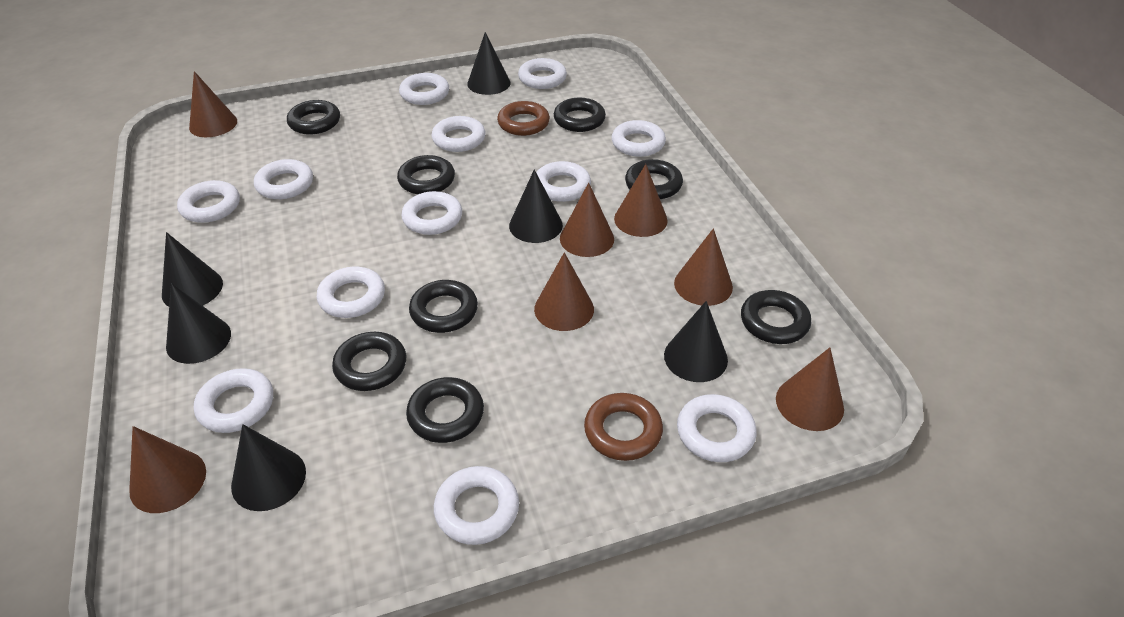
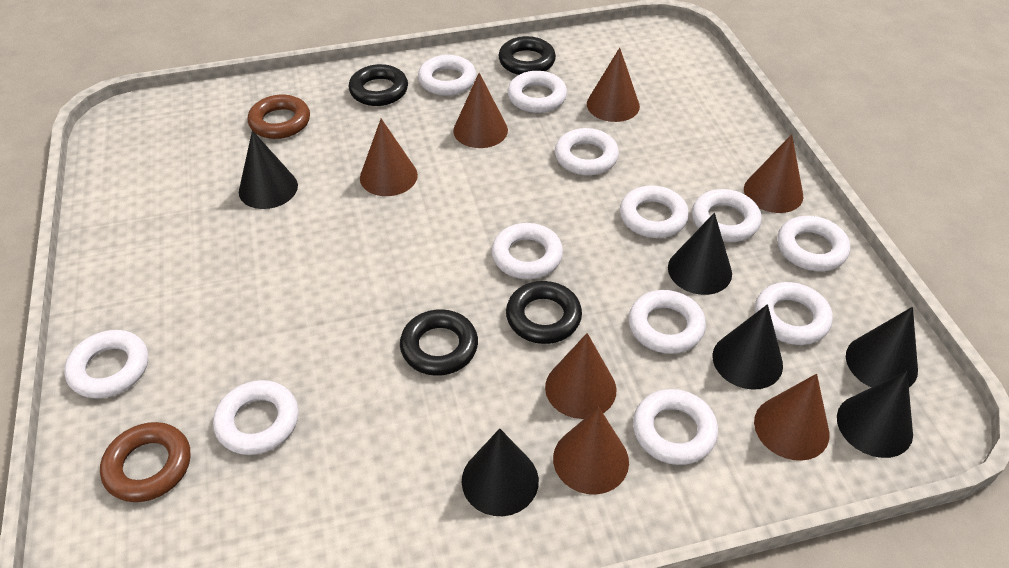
black ring: [287,100,340,135] [332,332,406,391] [397,155,455,194] [406,377,484,443] [409,280,478,333] [554,98,606,132] [625,159,683,199] [741,290,811,344] = 8 -> [349,64,408,106] [400,309,478,376] [499,36,556,75] [506,281,582,344] = 4

